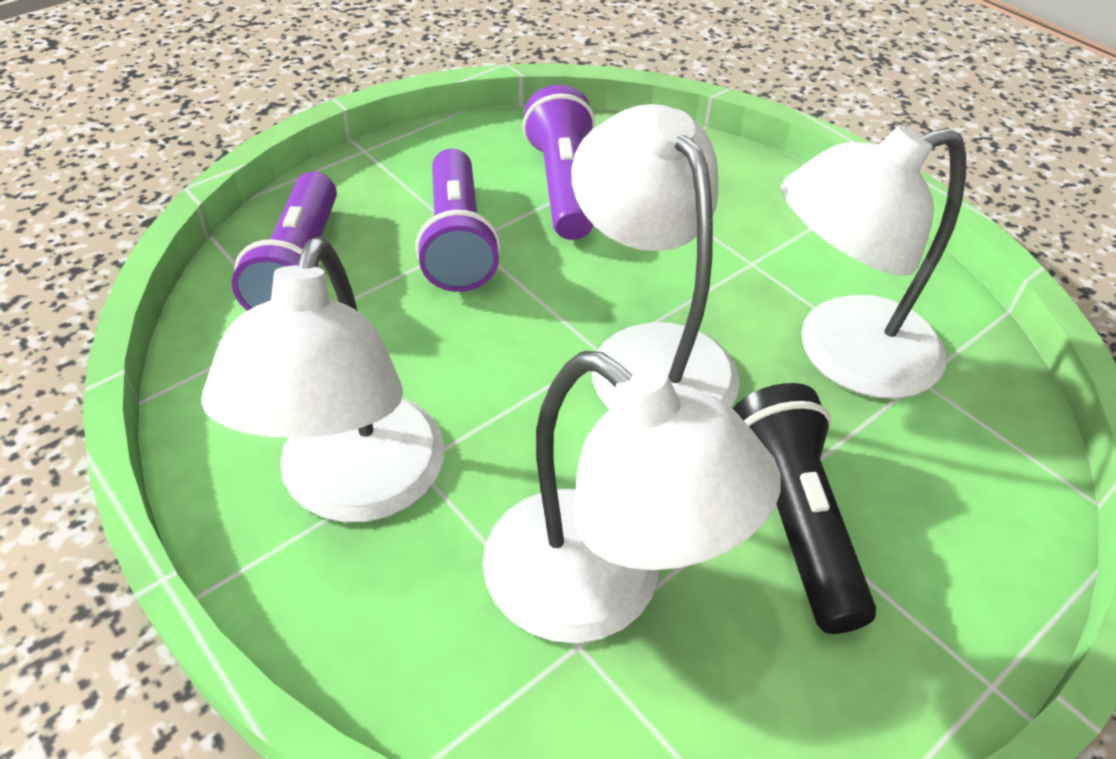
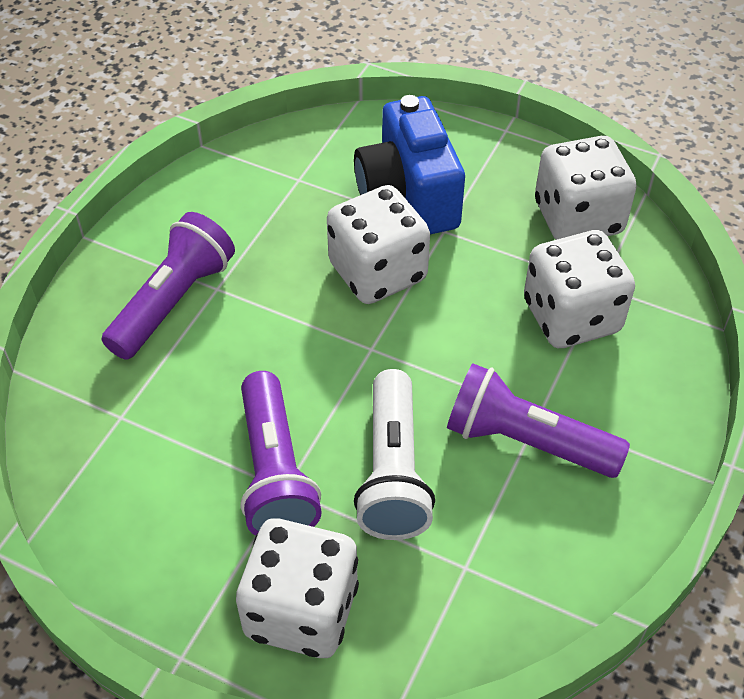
black flashlight: [732,383,876,634] = 1 -> none = 0
blue camera: none = 0 -> [354,95,465,234] = 1
white dice: none = 0 -> [236,518,359,658] [327,185,430,304] [524,230,635,348] [535,136,637,240] = 4
white flashlight: none = 0 -> [354,369,435,540] = 1
white lamp: [201,236,445,522] [483,351,781,643] [571,104,740,410] [781,125,966,399] = 4 -> none = 0

